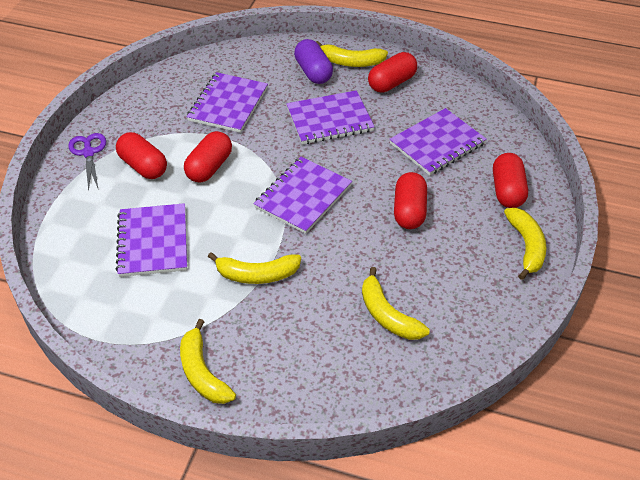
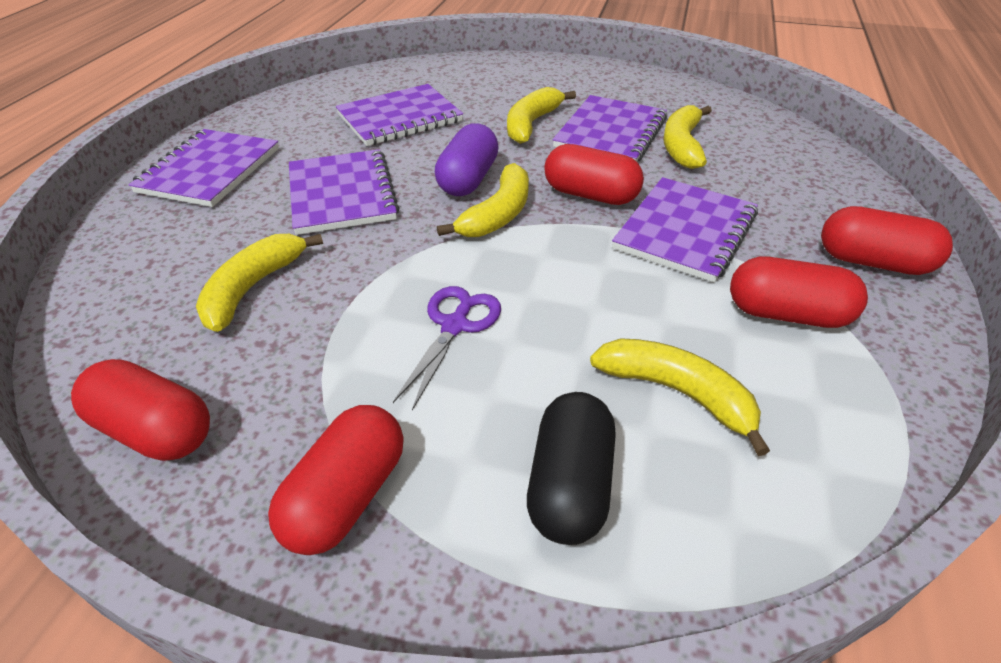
black capsule: none = 0 -> [527,392,616,545] = 1

